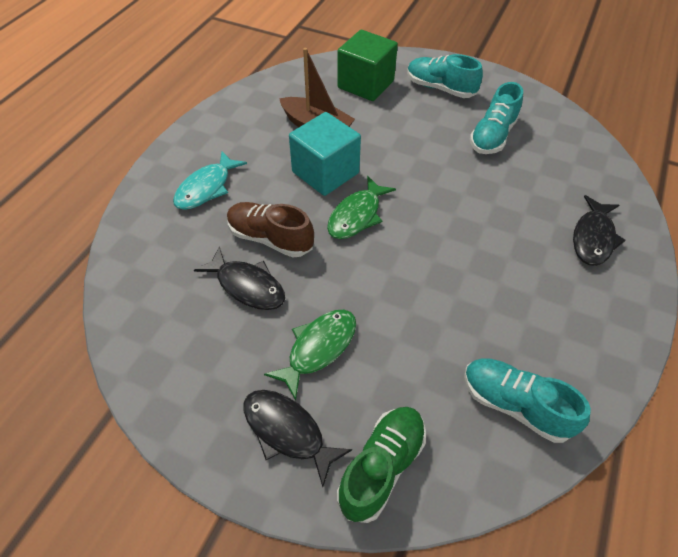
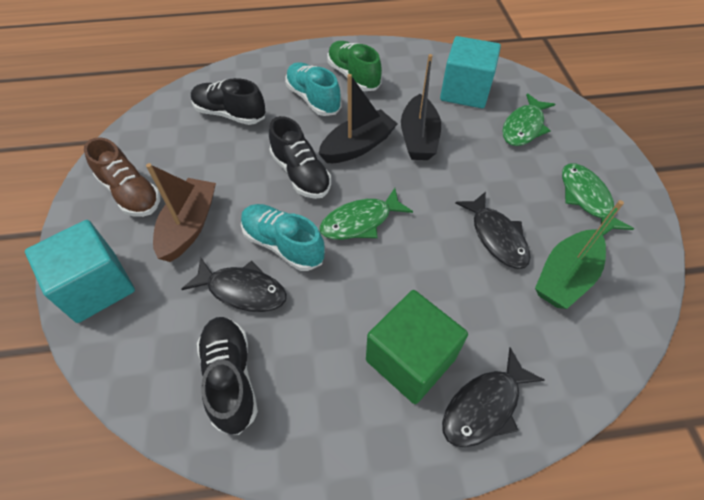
black boat: none = 0 -> [318,74,398,163] [401,54,441,160] = 2
black shoe: none = 0 -> [191,78,265,125] [197,317,258,435] [269,116,331,199] = 3
green boat: none = 0 -> [535,200,624,309] = 1
green fish: [264,310,356,400] [327,176,396,239] = 2 -> [319,188,413,240] [502,93,555,146] [562,163,634,236] = 3
turquoise cube: [289,112,361,196] = 1 -> [25,220,135,323] [440,36,501,108] = 2
turquoise fish: [173,151,247,210] = 1 -> none = 0
turquoise shoe: [407,54,483,98] [464,358,591,443] [470,82,523,154] = 3 -> [241,204,325,271] [285,62,342,116] = 2

